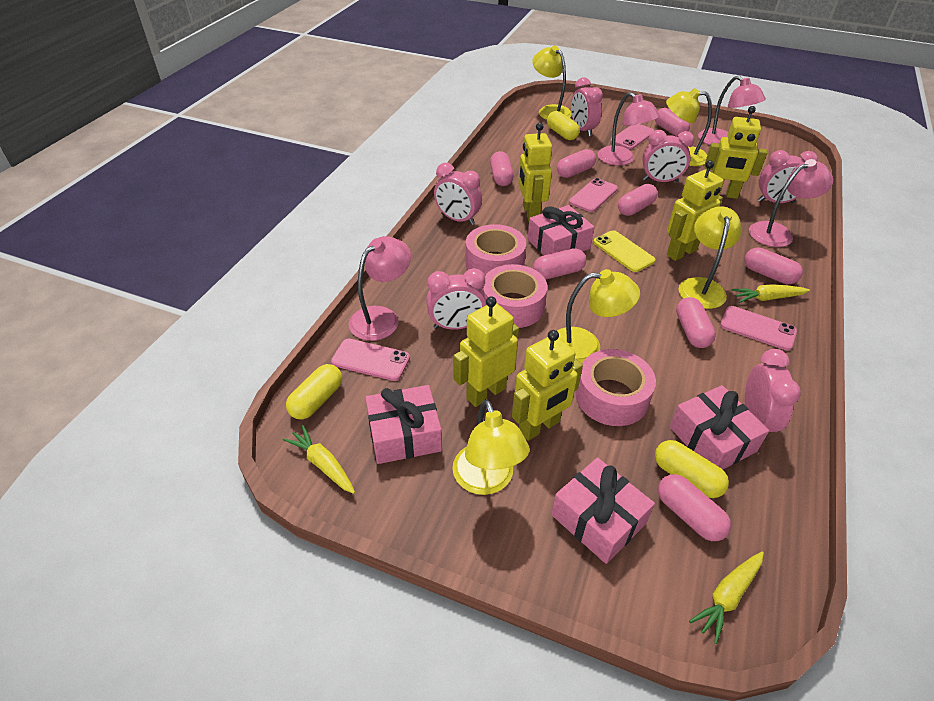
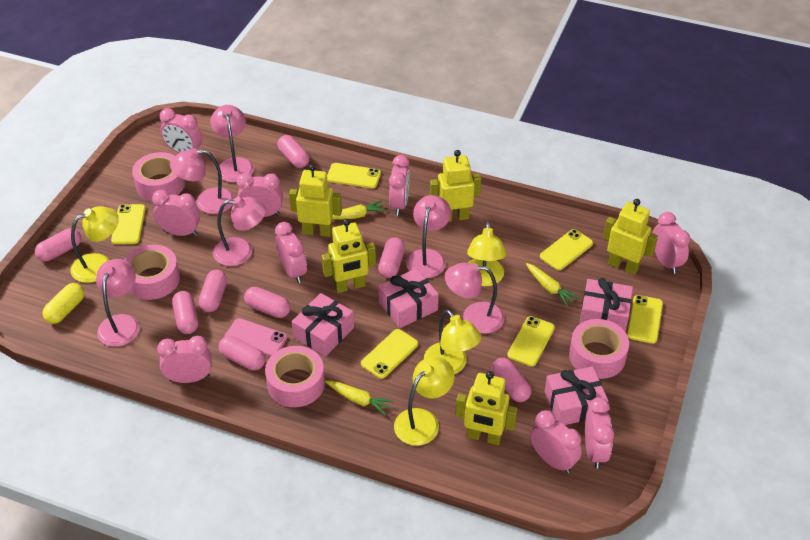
pink clock: [426,268,487,330] [434,163,482,225] [571,77,603,137] [642,130,694,183] [745,349,801,440] [758,150,818,203] = 6 -> [152,190,200,236] [157,336,212,383] [160,108,203,153] [237,173,283,217] [275,222,307,283] [389,155,410,215] [530,410,582,473] [585,397,614,469] [653,212,690,274] = 9
pink lamp: [349,236,411,341] [597,92,660,166] [698,76,766,145] [749,159,833,247] = 4 -> [96,259,140,347] [170,148,234,214] [211,105,254,183] [213,197,266,266] [406,195,451,278] [445,263,505,334] = 6
pink phone: [331,339,410,381] [569,178,618,212] [611,124,655,150] [720,306,797,350] = 4 -> [224,318,287,357] = 1
pink tape: [465,224,526,275] [483,264,547,328] [576,349,656,426] = 3 -> [124,245,180,300] [132,152,185,201] [265,346,325,407] [569,319,629,379] = 4
yellow capsule: [286,364,342,419] [547,111,580,140] [655,440,729,498] = 3 -> [42,283,84,324] = 1
yellow lamp: [452,399,529,495] [532,46,572,120] [557,269,640,363] [666,88,712,166] [678,206,741,309] = 5 -> [70,206,119,283] [394,357,455,446] [424,309,481,374] [467,221,506,286] = 4
yellow phone: [593,230,656,272] = 1 -> [111,204,146,244] [327,163,381,188] [361,329,418,379] [507,316,555,367] [540,229,593,270] [627,295,663,344] = 6

